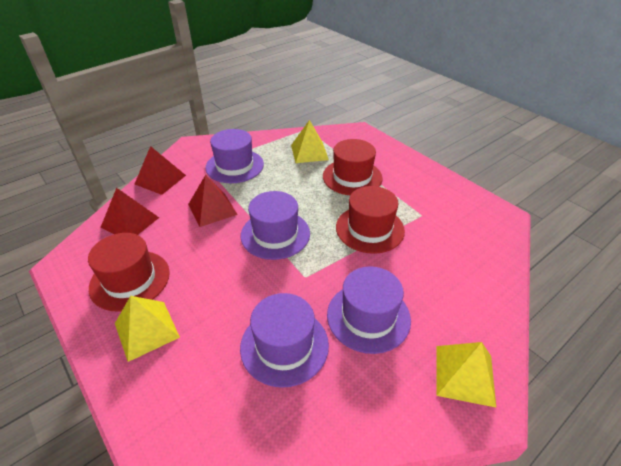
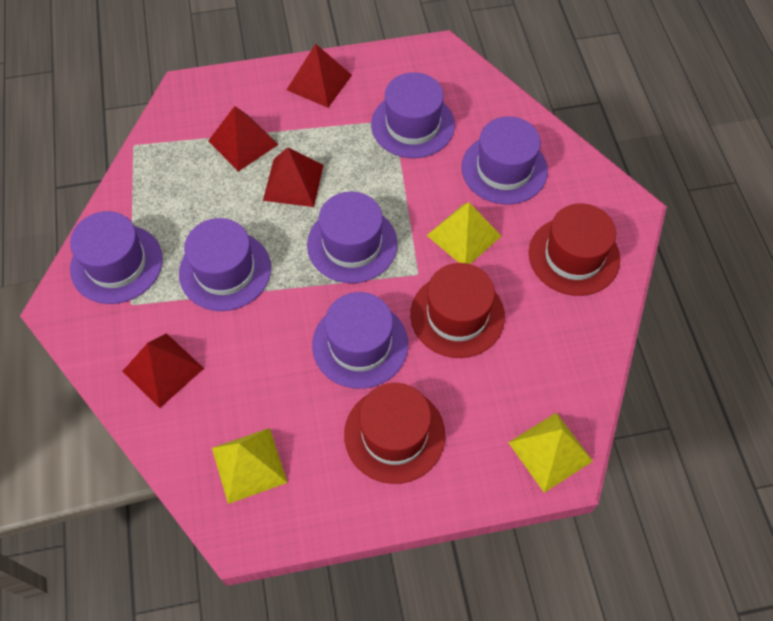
purple hat: [205,129,264,183] [240,293,329,388] [241,191,310,260] [327,266,411,354] = 4 -> [70,211,163,304] [179,218,271,311] [307,192,398,283] [312,292,408,389] [371,72,455,158] [461,116,548,205] = 6
red pyramid: [100,188,159,235] [135,146,186,195] [188,175,238,227] = 3 -> [122,333,204,408] [208,106,278,171] [263,147,324,207] [287,44,352,108] = 4

